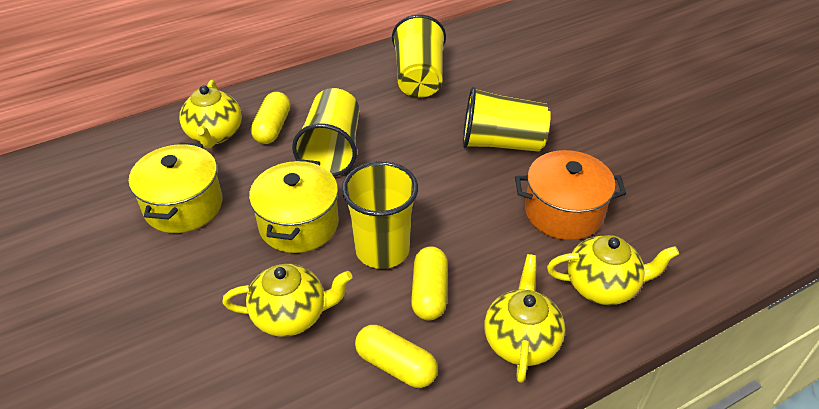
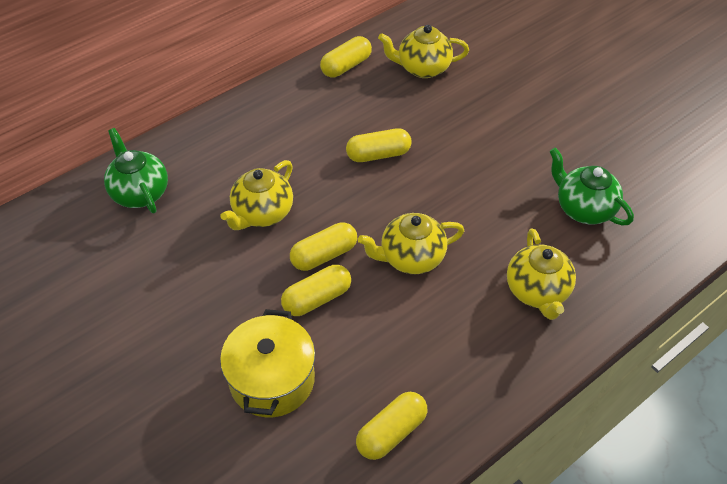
green teapot: none = 0 -> [104,128,168,213] [549,147,634,225] = 2
orange pot: [515,150,626,240] = 1 -> none = 0
yellow capsule: [251,92,290,144] [355,325,438,388] [411,246,448,320] = 3 -> [281,265,351,316] [290,222,357,271] [320,36,372,78] [346,128,412,162] [356,392,427,460] = 5
yellow cup: [292,88,359,176] [342,161,418,269] [392,15,446,98] [463,87,551,152] = 4 -> none = 0
yellow pot: [129,143,222,233] [249,159,339,253] = 2 -> [220,309,315,417] = 1

